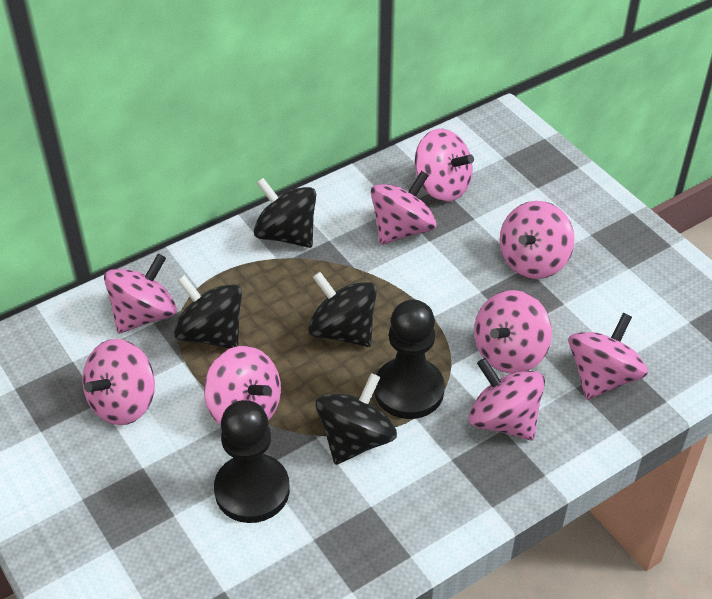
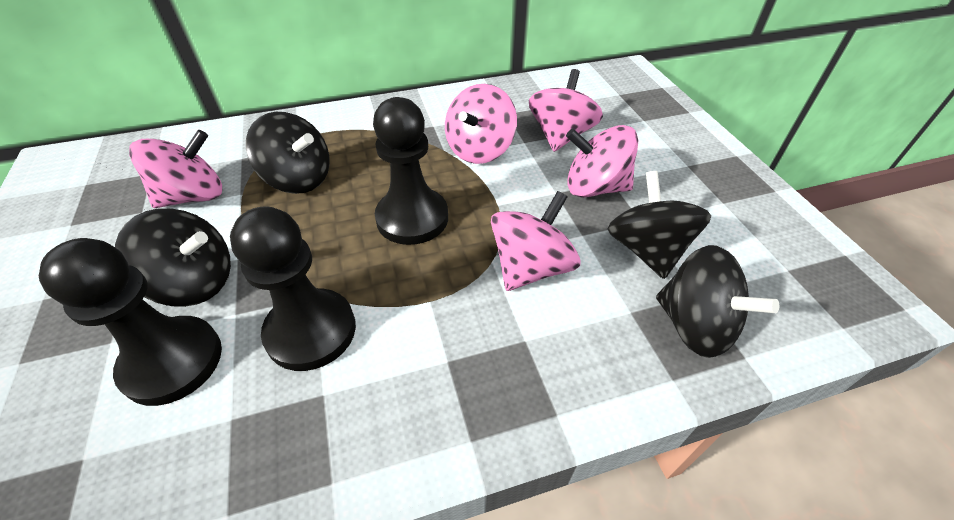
black pawn: [214,400,290,523] [374,299,445,419] = 2 -> [39,238,222,406] [230,206,356,371] [373,97,448,245] = 3
pink spinning top: [82,339,155,425] [104,254,177,333] [204,346,281,425] [371,171,436,245] [415,129,474,202] [468,358,545,440] [474,290,552,374] [500,201,575,279] [569,313,648,400] = 9 -> [129,130,222,208] [445,84,517,164] [491,191,581,291] [529,69,603,152] [566,125,638,198] = 5

